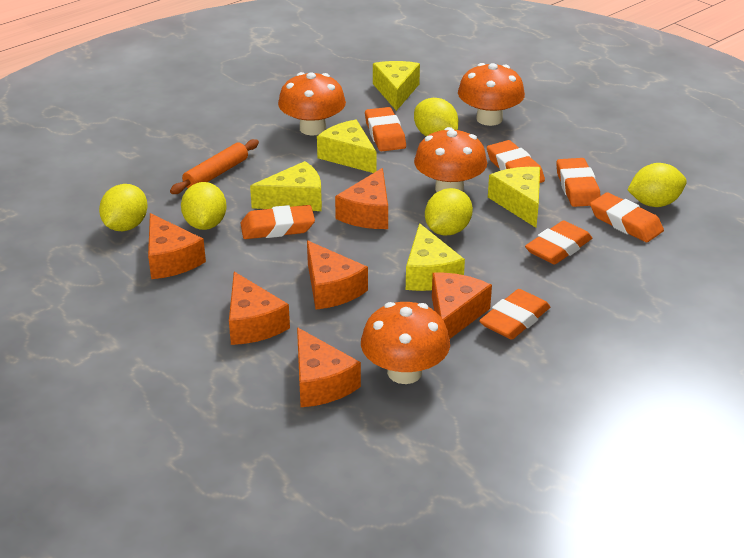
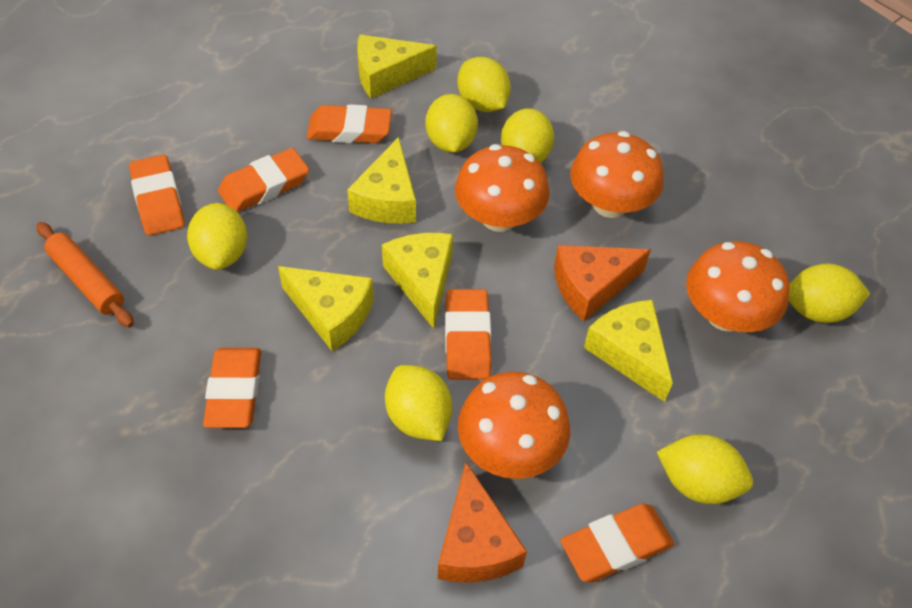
orange cheese: [148,213,206,279] [229,272,290,345] [297,327,361,407] [307,240,368,310] [335,168,388,229] [432,273,492,339] = 6 -> [438,462,527,582] [554,245,651,321] = 2
orange eraser: [240,205,315,239] [365,107,406,151] [479,289,550,340] [487,140,545,183] [525,221,592,265] [556,158,601,207] [590,192,664,242] = 7 -> [129,155,185,236] [203,348,261,428] [218,148,309,212] [307,104,392,143] [445,289,491,380] [560,503,674,582] = 6
yellow lemon: [99,184,148,231] [181,182,227,230] [414,98,458,136] [425,188,473,236] [627,163,687,207] = 5 -> [187,203,247,270] [385,365,452,441] [425,94,478,153] [457,57,511,112] [501,108,554,163] [657,435,753,504] [788,264,871,323] = 7

